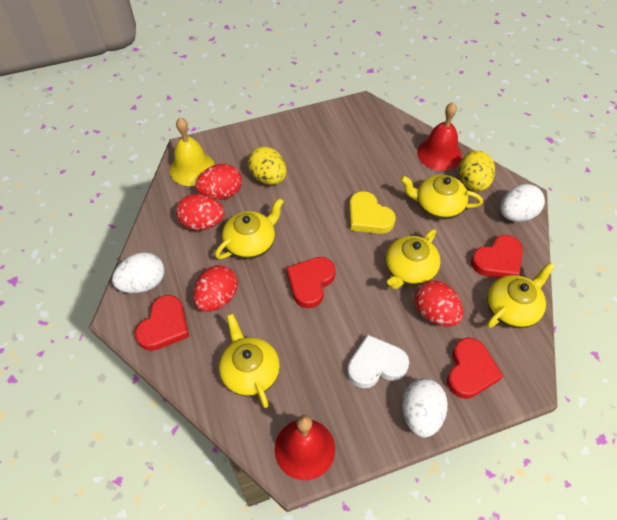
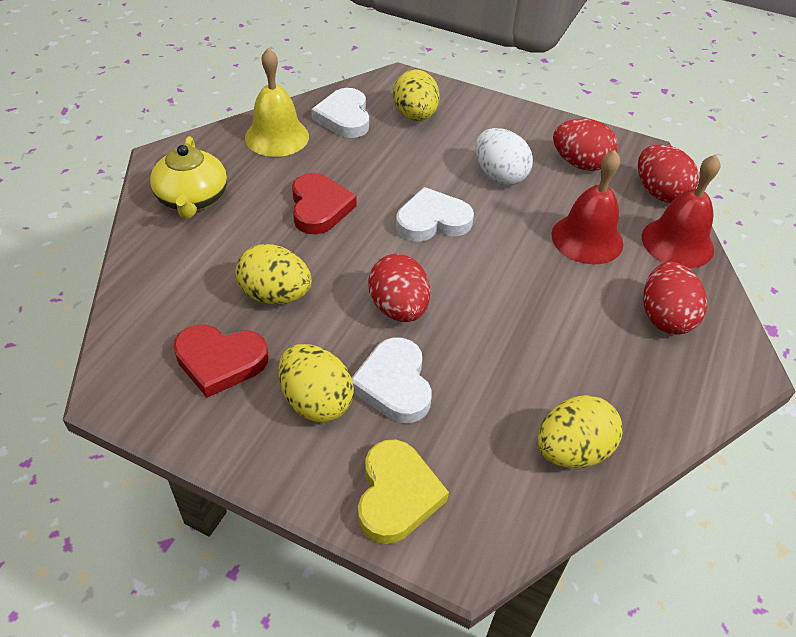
red heart: [135,295,189,351] [286,257,336,308] [447,338,503,399] [471,235,523,278] = 4 -> [173,325,269,398] [292,173,357,235] = 2
white egg: [112,252,164,293] [402,378,448,438] [501,184,545,222] = 3 -> [475,128,533,185] = 1
white heart: [347,335,409,388] = 1 -> [311,88,369,138] [352,337,432,423] [396,187,474,242] = 3
yellow egg: [248,147,287,185] [459,151,495,191] = 2 -> [235,244,312,304] [278,344,354,422] [393,70,440,121] [537,395,622,468] = 4
yellow teapot: [215,198,284,259] [219,314,280,408] [386,229,441,289] [400,174,483,220] [487,263,555,329] = 5 -> [150,136,227,219] = 1

